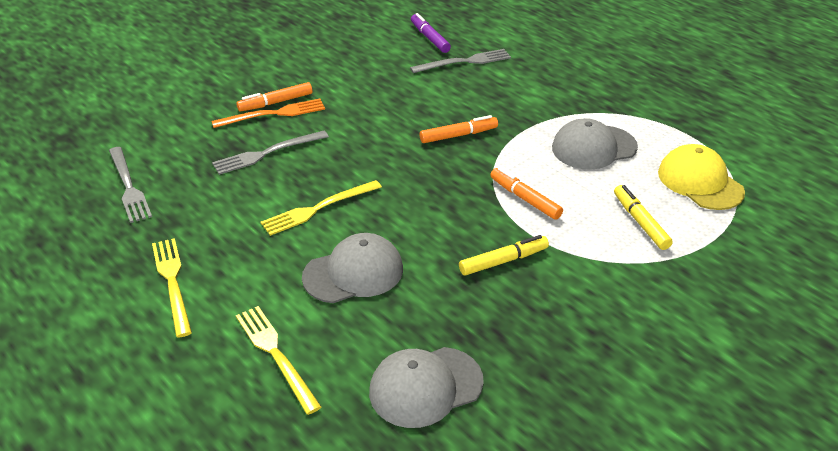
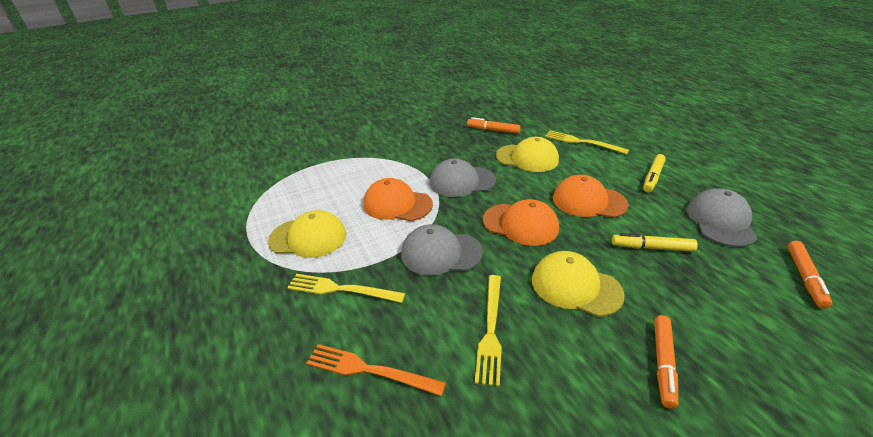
grey fork: [109,147,152,223] [212,131,329,175] [410,49,511,73] = 3 -> none = 0
orange cap: none = 0 -> [363,178,433,221] [483,199,559,246] [553,175,628,218] = 3
purple marker: [411,13,451,53] = 1 -> none = 0
yellow cap: [658,144,745,210] = 1 -> [268,210,346,258] [496,137,559,172] [532,251,625,317] = 3

